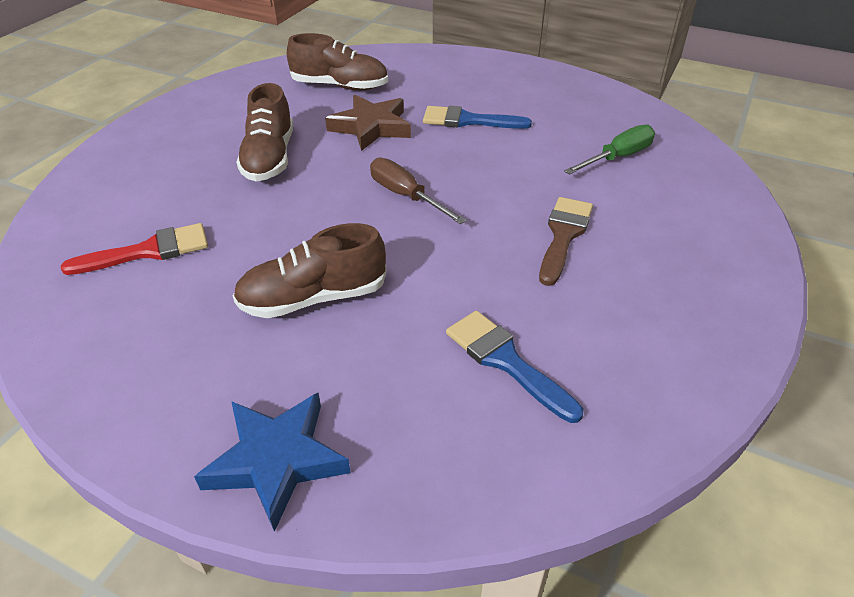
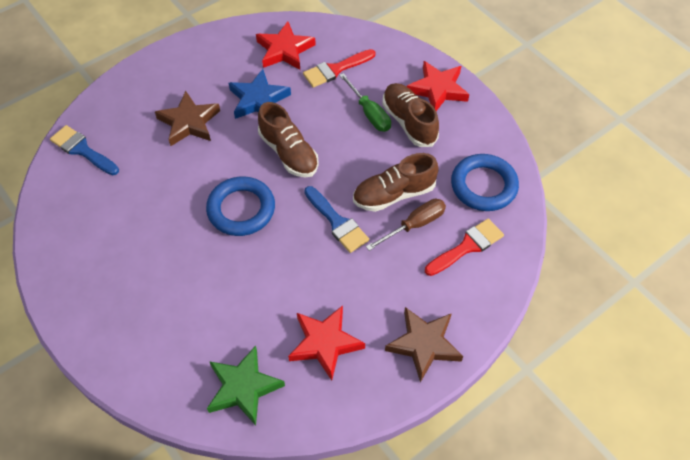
blue ring: none = 0 -> [206,176,275,236] [451,154,519,211] = 2
brown brush: [539,197,593,286] = 1 -> none = 0
brown star: [325,95,411,151] = 1 -> [155,91,220,146] [385,307,463,382] = 2
green star: none = 0 -> [207,346,285,425] = 1
red brush: [61,223,208,275] = 1 -> [303,49,376,88] [425,218,504,276] = 2
red star: none = 0 -> [256,21,316,70] [288,305,365,380] [407,61,469,111] = 3

